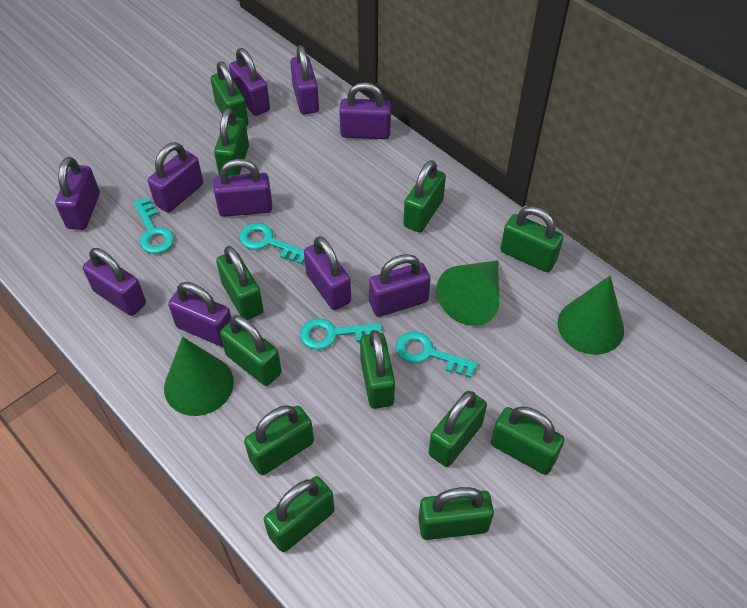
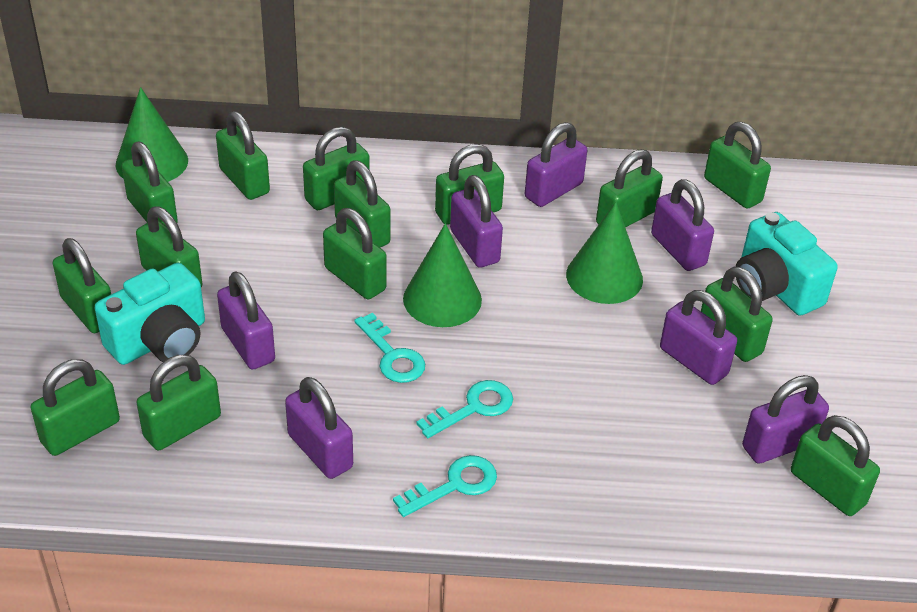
green padlock: [211,61,249,126] [214,108,249,176] [216,246,264,320] [220,315,282,386] [244,405,314,475] [264,476,334,552] [360,330,395,409] [404,160,446,232] [418,487,494,540] [429,391,487,467] [491,406,564,475] [500,206,563,272] = 12 -> [31,359,120,456] [53,238,111,333] [122,142,178,225] [136,206,202,287] [137,355,221,450] [216,111,270,200] [303,127,370,210] [323,208,387,299] [334,160,391,248] [435,144,504,225] [596,149,663,228] [701,267,773,362] [704,122,771,209] [791,415,880,516] = 14
purple padlock: [55,157,100,230] [83,248,146,316] [148,142,203,213] [168,282,232,347] [214,159,272,217] [229,48,270,116] [290,45,319,114] [304,236,351,310] [339,82,391,139] [369,254,431,317] = 10 -> [217,271,275,370] [285,377,353,479] [450,175,503,268] [525,122,587,207] [651,179,714,271] [660,290,737,385] [742,375,829,464] = 7
turquoise camera: none = 0 -> [95,263,205,365] [736,212,838,315] = 2
turquoise key: [133,198,174,254] [239,223,305,265] [300,318,382,350] [396,332,478,378] = 4 -> [354,313,425,383] [393,455,497,517] [417,380,513,438] = 3

